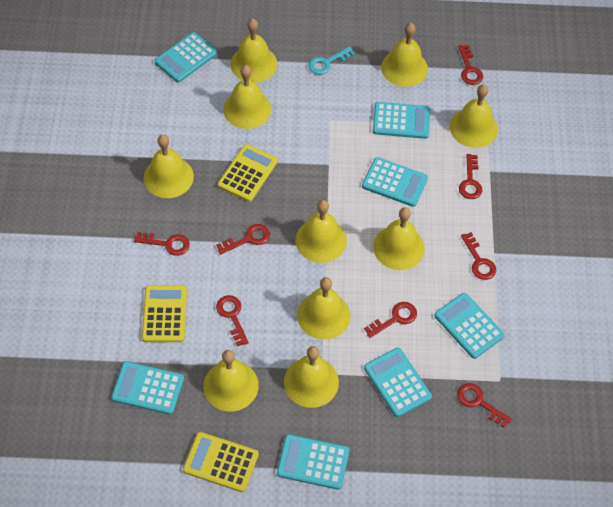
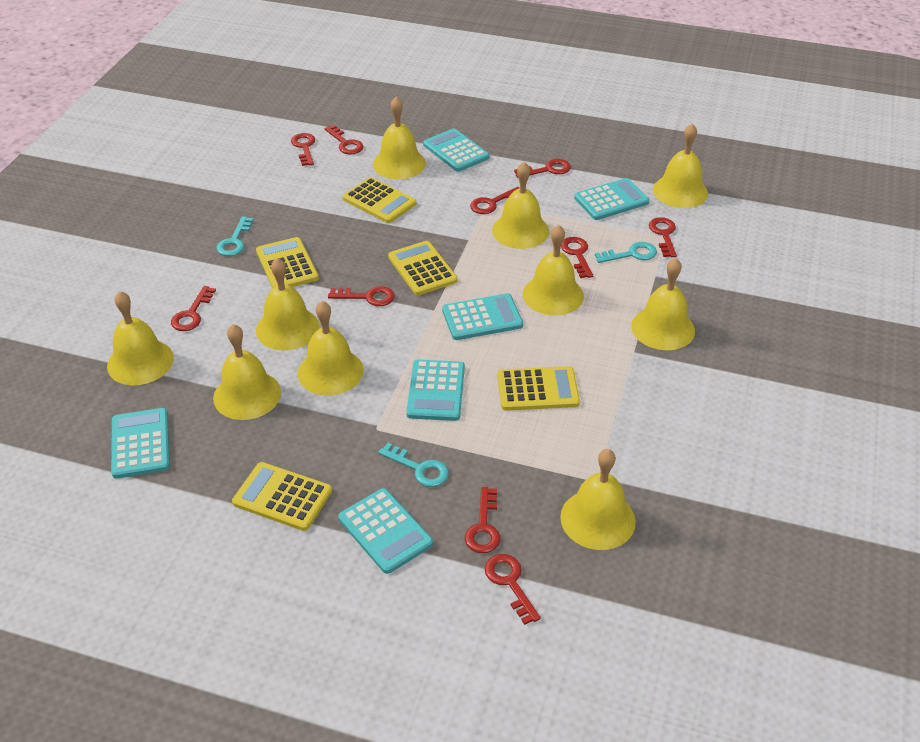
red key: [134,232,190,256] [216,224,270,255] [216,295,249,346] [364,302,417,338] [457,383,512,428] [458,45,483,85] [459,154,482,199] [461,232,496,280] = 8 -> [171,286,216,331] [291,133,315,166] [325,125,363,154] [328,286,395,306] [465,487,500,553] [470,187,519,214] [485,554,541,625] [514,159,571,178] [561,237,593,278] [649,217,677,257] = 10
turquoise calculator: [111,361,184,415] [155,32,217,82] [277,434,349,490] [362,157,428,207] [364,348,432,417] [373,102,430,139] [434,293,504,359] = 7 -> [111,408,170,479] [338,488,433,574] [406,359,465,421] [423,128,489,172] [442,293,523,340] [574,178,650,220] = 6
turquoise key: [308,47,355,75] = 1 -> [216,216,253,256] [378,443,449,487] [595,242,657,263] = 3
yellow calculator: [142,285,187,342] [183,432,259,492] [218,144,278,202] = 3 -> [232,462,332,531] [256,237,319,288] [343,177,417,223] [388,241,458,295] [497,366,580,411] = 5

